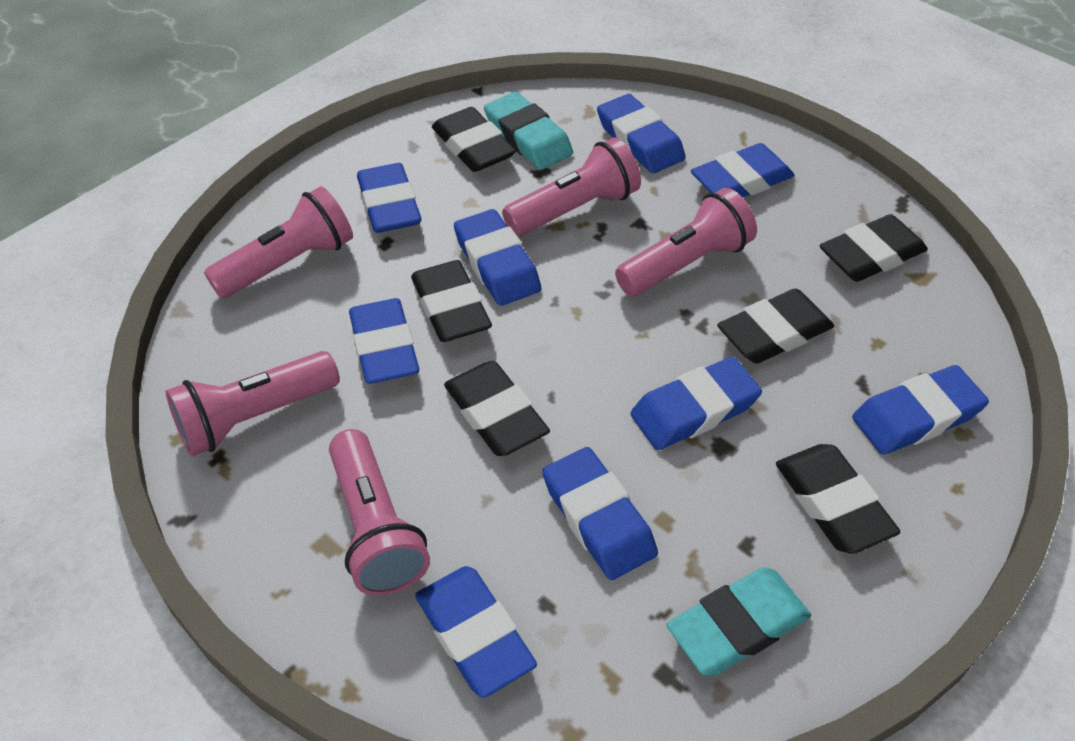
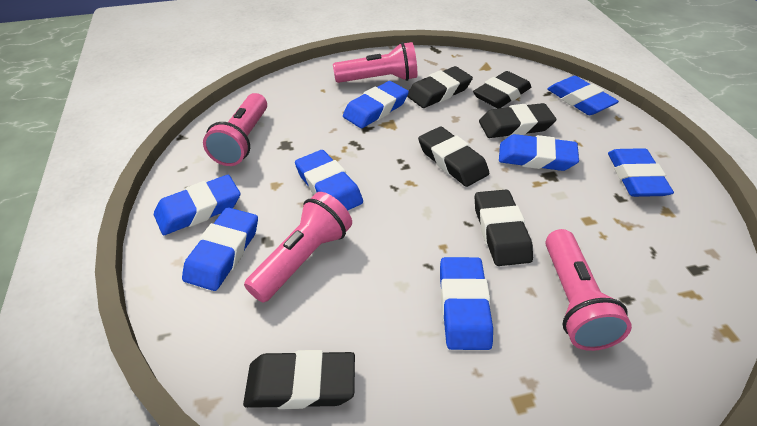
blue eraser: [349,298,419,384] [357,163,422,233] [415,566,537,698] [454,209,541,306] [542,447,658,580] [597,94,686,173] [630,357,762,450] [691,143,794,197] [852,365,989,455] = 9 -> [154,175,240,235] [182,207,258,291] [295,150,363,211] [343,81,409,128] [440,257,493,350] [499,134,579,171] [547,76,619,115] [608,148,674,197] = 8
pink flashlight: [166,351,340,456] [204,186,353,299] [329,429,430,595] [502,137,641,236] [615,188,757,296] = 5 -> [203,93,267,166] [244,192,352,302] [333,42,417,83] [545,229,632,351] = 4
turquoise eraser: [484,92,573,170] [667,567,811,675] = 2 -> none = 0

